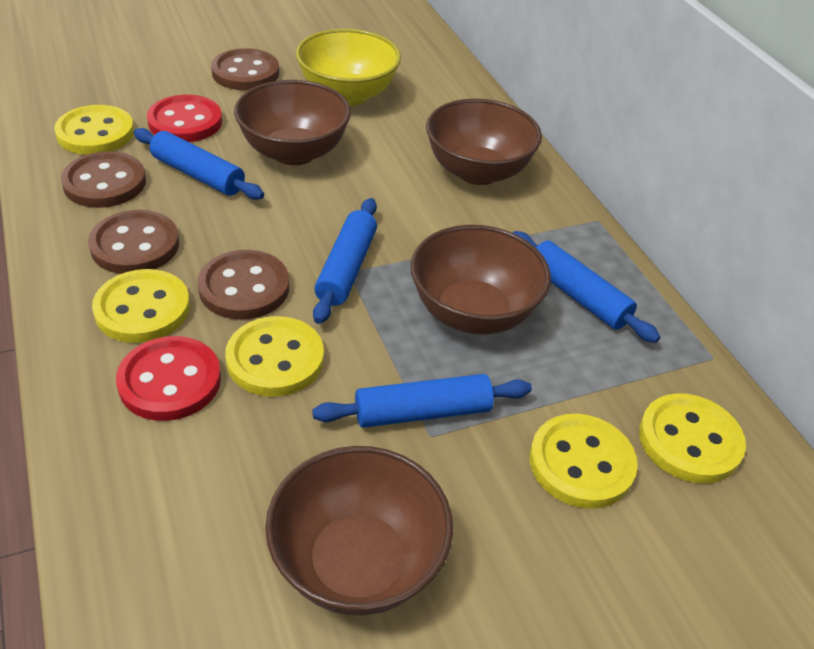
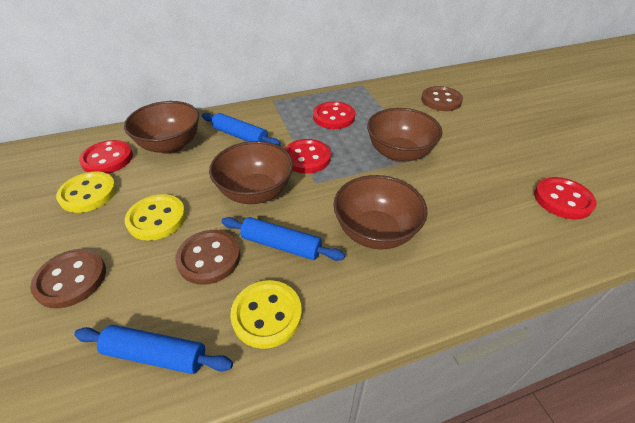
blue rolling pin: [134,128,264,200] [312,374,532,428] [313,198,377,324] [513,231,660,343] = 4 -> [74,325,233,374] [202,113,281,146] [221,217,345,261] = 3
brown button: [61,151,146,208] [88,210,179,274] [198,250,289,320] [211,48,279,90] = 4 -> [30,249,106,309] [175,230,240,285] [421,86,463,111] = 3
red button: [116,336,221,421] [147,95,222,142] = 2 -> [79,140,133,174] [285,139,331,173] [313,102,355,129] [534,177,597,219] = 4
yellow bowl: [296,29,401,105] = 1 -> none = 0
yellow button: [54,105,134,155] [92,269,190,343] [225,316,324,397] [530,414,638,509] [639,393,746,484] = 5 -> [56,172,117,213] [125,194,186,241] [230,280,302,349] = 3

